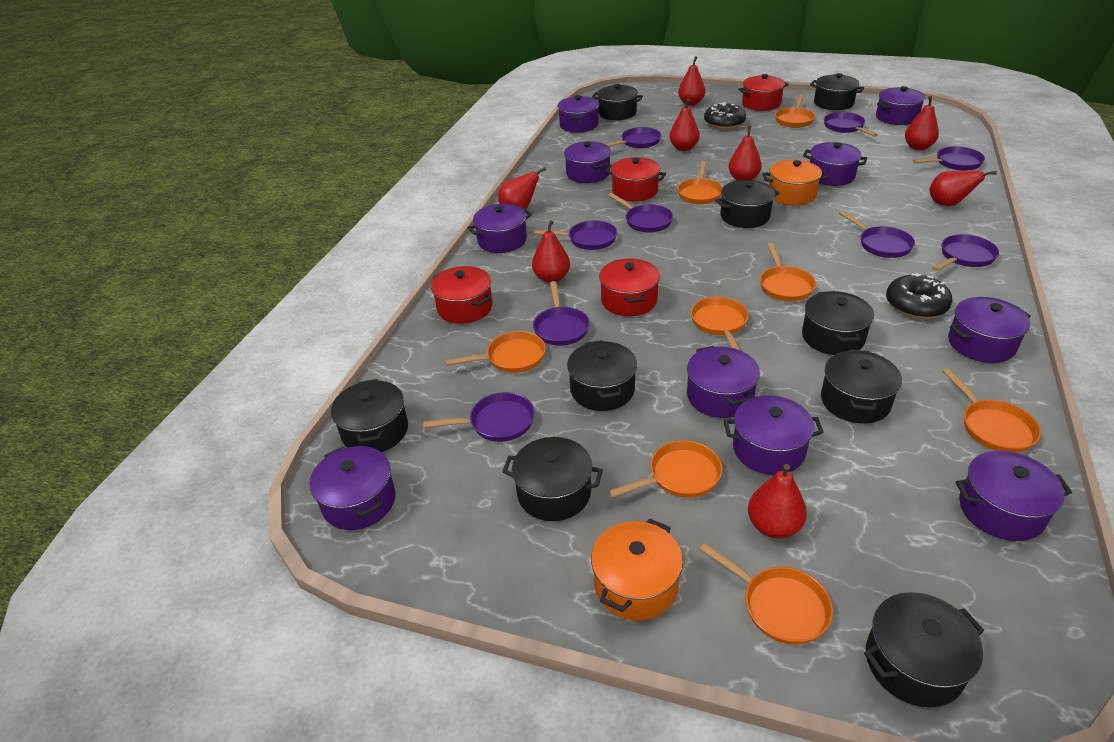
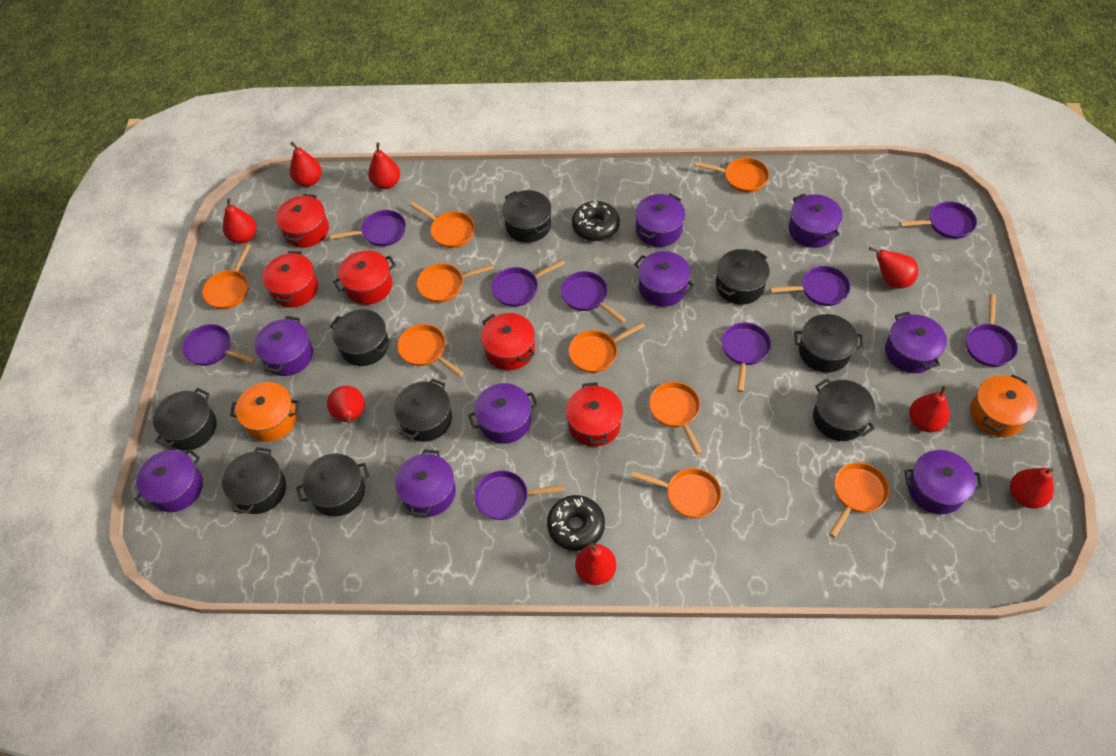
orange pan: [445,331,546,373] [608,440,722,498] [677,161,722,204] [691,297,749,350] [700,543,833,645] [760,243,816,301] [775,94,815,128] [942,368,1041,453] = 8 -> [202,244,251,309] [397,324,464,377] [410,202,475,248] [417,263,494,303] [568,322,645,373] [631,468,721,518] [649,382,702,455] [695,158,769,193] [829,462,889,538] = 9
purple pot: [310,446,396,530] [468,204,532,253] [558,95,599,133] [564,141,611,183] [687,346,760,418] [724,395,824,475] [803,142,867,186] [876,86,925,125] [948,297,1031,363] [955,451,1072,541] = 10 -> [134,449,203,512] [254,316,313,376] [395,449,456,517] [468,383,538,444] [634,251,695,307] [635,194,685,247] [789,194,843,248] [885,312,947,373] [905,450,983,514] = 9
red pot: [431,266,493,324] [599,258,660,316] [605,157,666,201] [738,74,789,111] = 4 -> [262,251,318,308] [276,194,329,248] [333,250,396,305] [481,313,535,370] [566,382,623,447] = 5

